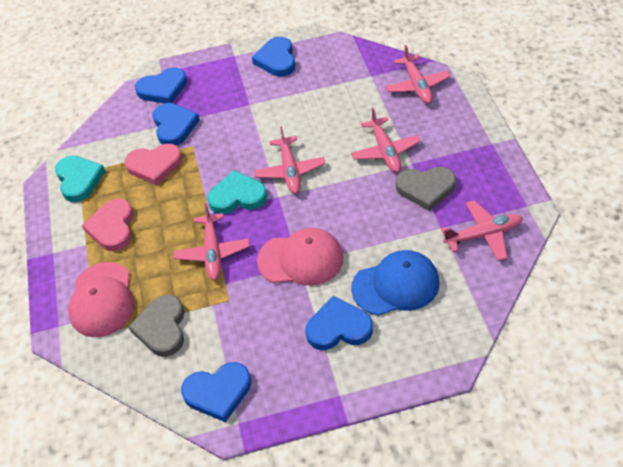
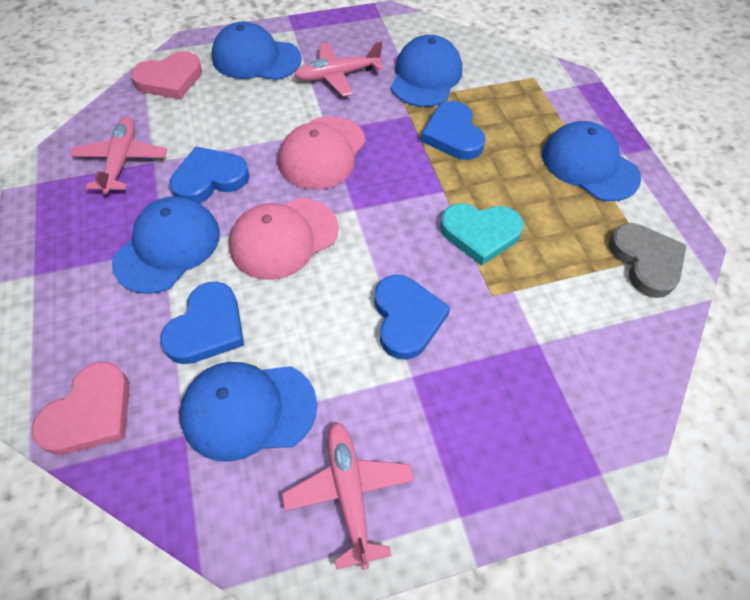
blue cap: [351,250,439,316] = 1 -> [112,196,220,294] [179,362,317,462] [212,22,302,80] [391,35,462,107] [542,121,641,201] = 5
blue heart: [135,67,187,103] [153,103,200,146] [181,362,251,422] [252,37,296,77] [305,296,373,350] = 5 -> [160,281,244,364] [170,146,249,203] [374,275,451,360] [421,101,486,160] = 4
grey heart: [128,295,184,357] [396,167,456,211] = 2 -> [609,223,686,298] = 1
pink plane: [174,204,250,280] [254,126,325,194] [351,108,421,173] [385,45,451,104] [441,200,523,261] = 5 -> [70,117,167,194] [282,422,414,570] [294,41,384,96] = 3
turquoise heart: [55,156,105,202] [207,170,267,214] = 2 -> [440,203,524,266] = 1

